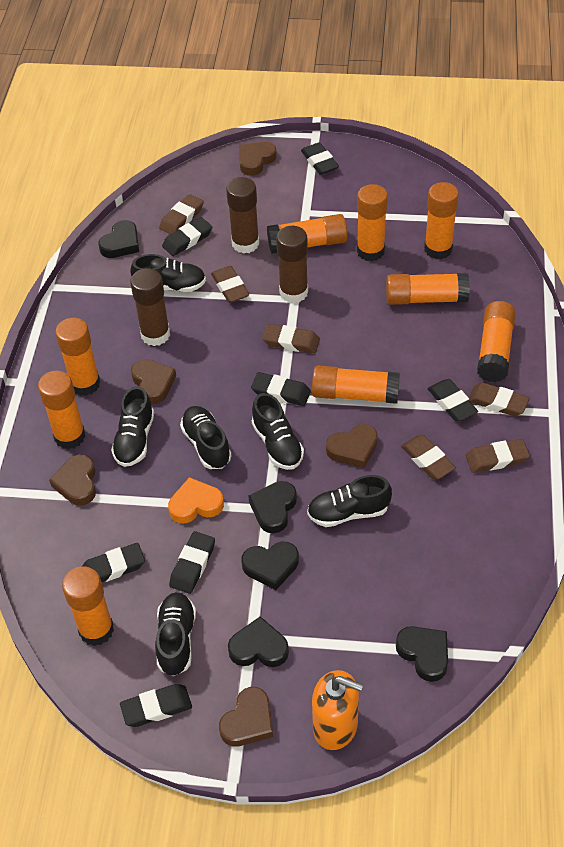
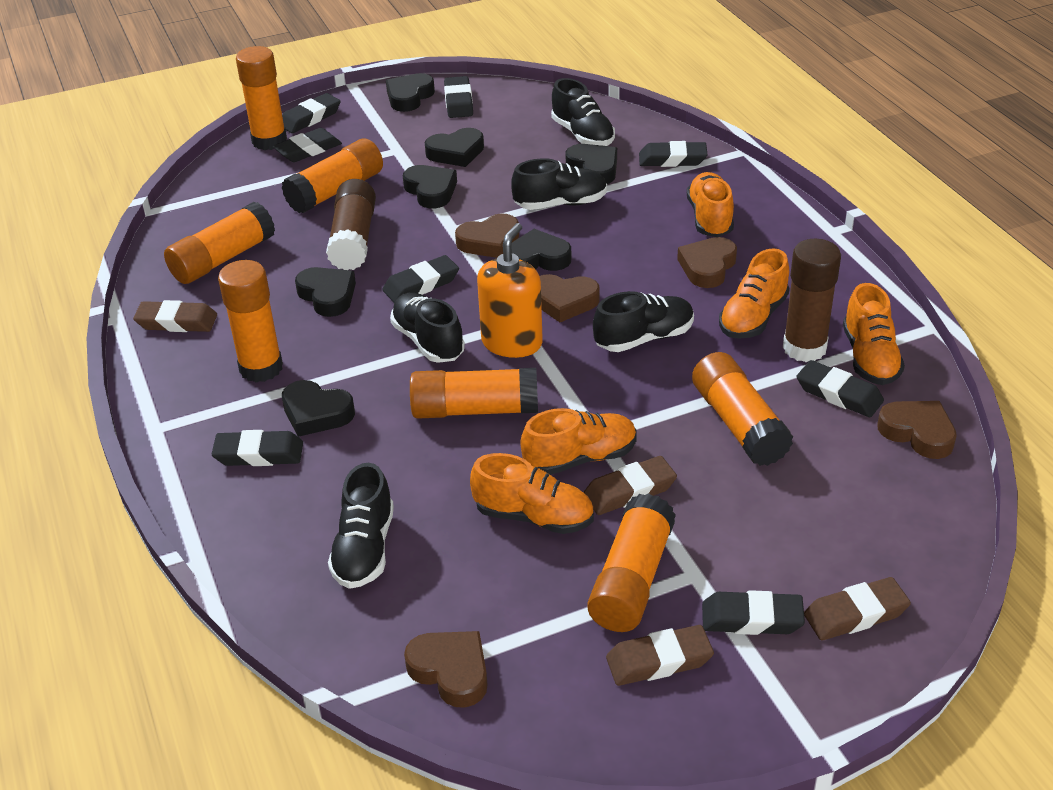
black eraser: [82,543,145,582] [120,684,192,727] [162,217,213,256] [169,531,215,594] [251,372,311,406] [301,142,339,175] [428,379,478,422] = 7 -> [212,430,303,466] [273,128,342,162] [282,93,341,133] [382,255,459,302] [444,76,473,118] [639,141,708,167] [702,590,805,635] [797,360,884,417] = 8
black heart: [98,220,139,258] [228,616,289,667] [241,542,299,590] [248,481,297,533] [396,626,448,682] = 5 -> [282,380,355,437] [295,267,356,317] [386,73,435,112] [403,165,457,208] [425,128,484,167] [511,229,571,271] [566,144,617,184] = 7
black shoe: [111,386,154,467] [130,254,206,292] [155,592,196,676] [180,406,232,469] [252,393,304,470] [307,475,392,527] = 6 -> [328,463,394,589] [390,293,465,363] [511,158,607,210] [551,78,615,146] [593,291,694,352] = 5
brown eraser: [159,194,204,234] [211,266,249,303] [262,324,320,353] [401,435,456,479] [466,439,530,473] [469,382,530,416] = 6 -> [133,300,217,332] [584,456,677,515] [606,625,714,686] [804,577,911,640] = 4
brown glue stick: [130,268,170,346] [226,177,259,254] [276,226,308,303] = 3 -> [326,179,376,270] [783,239,841,362] = 2
orange glue stick: [38,371,85,449] [55,318,100,396] [62,566,114,646] [267,214,348,254] [312,366,400,404] [357,184,388,261] [386,273,470,305] [424,182,459,259] [477,301,516,382] = 9 -> [164,202,275,284] [218,260,283,382] [236,46,287,150] [281,138,383,213] [410,368,538,419] [587,493,676,632] [692,352,793,466] = 7
orange heart: [168,477,224,524] = 1 -> none = 0
orange shoe: none = 0 -> [470,453,594,534] [521,408,637,475] [687,172,734,237] [719,248,790,339] [843,283,905,385] = 5

